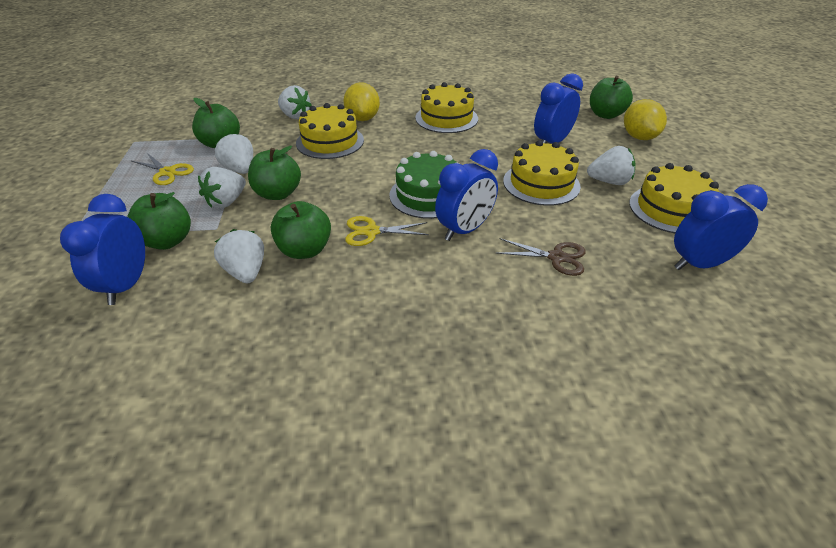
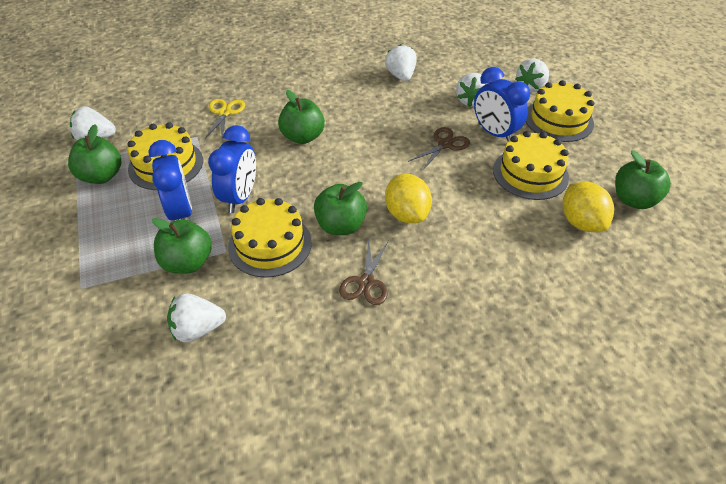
blue clock: [60,194,145,305] [435,149,498,241] [534,73,583,144] [674,184,768,270] = 4 -> [148,140,192,220] [208,125,256,213] [474,67,530,141] = 3
brown scissors: [496,238,586,276] = 1 -> [339,238,389,305] [408,127,470,171] = 2
green cake: [389,151,459,219] = 1 -> none = 0
yellow scissors: [132,153,194,185] [345,216,429,246] = 2 -> [205,99,245,140] = 1

